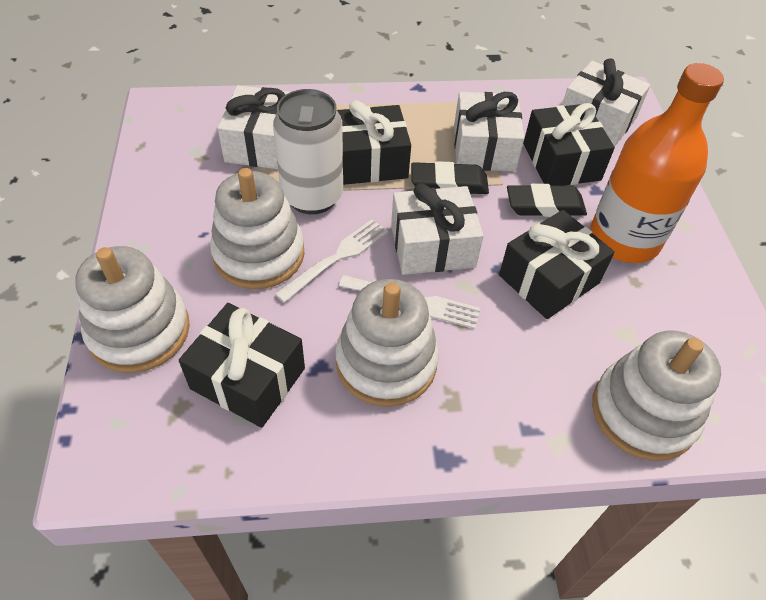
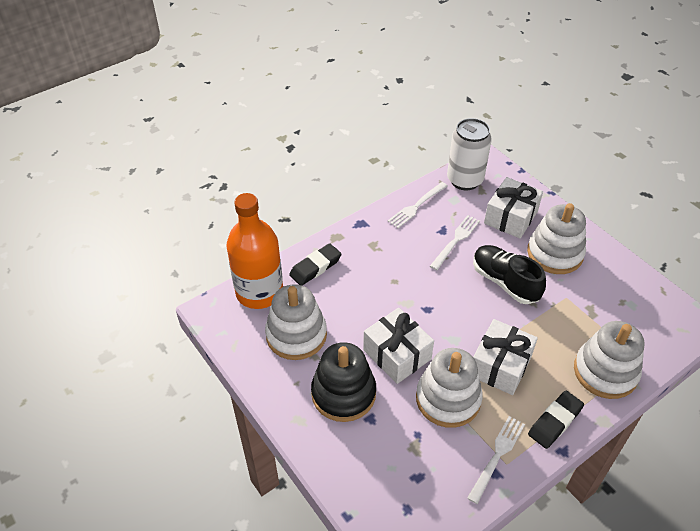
black gift: [179,303,305,428] [337,100,411,185] [499,210,615,319] [523,103,615,186] = 4 -> none = 0
black shoe: none = 0 -> [473,245,546,304] = 1
black stacking toy: none = 0 -> [311,342,376,422] = 1
white fork: [275,219,389,303] [339,275,481,329] = 2 -> [387,182,448,228] [430,215,480,270] [467,416,525,504] = 3
white gift: [218,85,290,169] [391,183,484,275] [454,92,524,172] [562,58,650,146] = 4 -> [363,308,434,384] [473,319,538,395] [484,177,543,239] = 3

